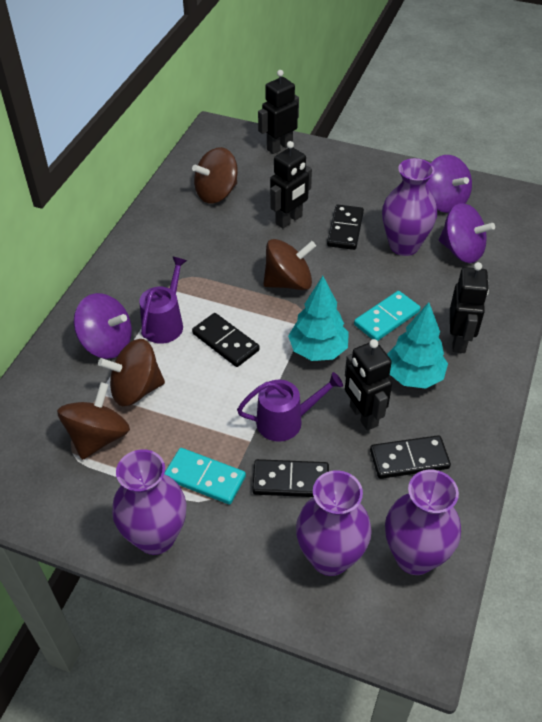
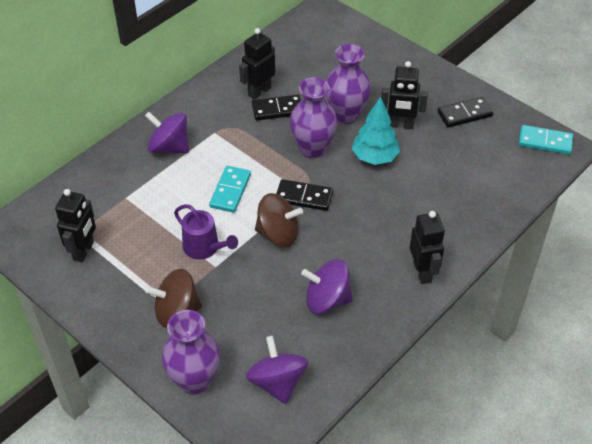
black domino: [192,313,260,367] [252,459,329,497] [327,205,364,250] [370,435,451,479] = 4 -> [252,94,302,120] [276,179,333,211] [438,97,493,128] = 3
brown spinning top: [57,382,130,460] [98,339,165,406] [192,147,237,203] [263,239,316,290] = 4 -> [145,269,202,328] [255,193,303,247] = 2
purple vase: [112,449,186,555] [296,470,372,576] [382,158,437,256] [385,470,461,575] = 4 -> [162,310,220,395] [290,77,337,159] [326,44,371,124] = 3
purple watering can: [139,256,187,344] [237,372,343,442] = 2 -> [174,204,238,260] = 1
turquoise tree: [288,276,349,361] [387,302,448,389] = 2 -> [352,97,400,165] = 1

